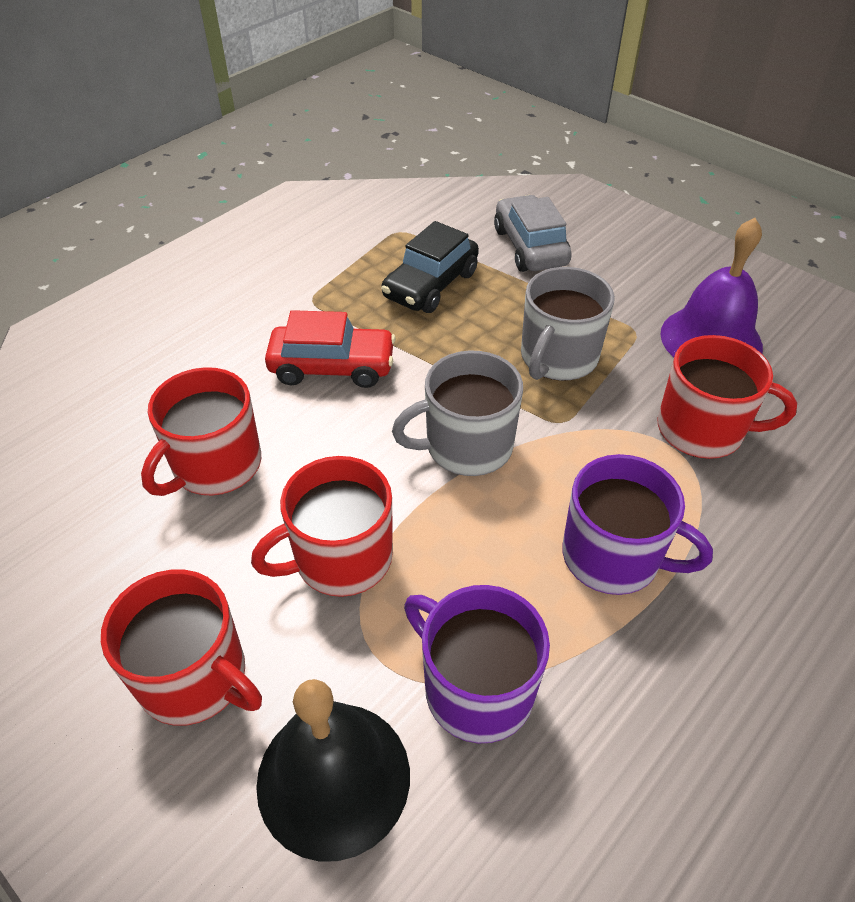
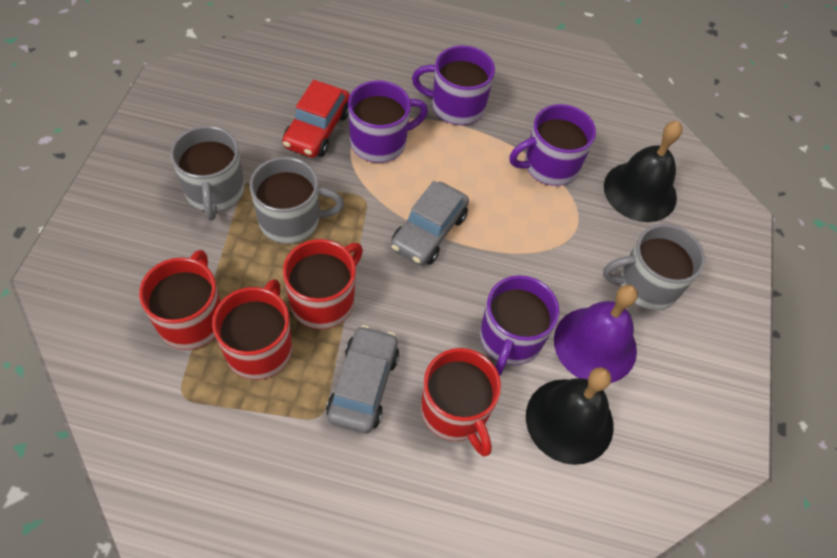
black bell: [256,679,410,862] = 1 -> [526,367,614,465] [604,121,682,222] = 2
black car: [381,221,479,313] = 1 -> none = 0
grey car: [494,195,572,272] = 1 -> [326,325,399,434] [391,181,469,265] = 2
grey mug: [392,350,523,476] [521,267,615,381] = 2 -> [170,126,245,220] [250,157,344,244] [603,224,705,310] = 3
purple mug: [404,585,550,743] [563,454,713,595] = 2 -> [348,80,428,163] [412,45,495,125] [480,275,559,376] [509,104,596,186] = 4

